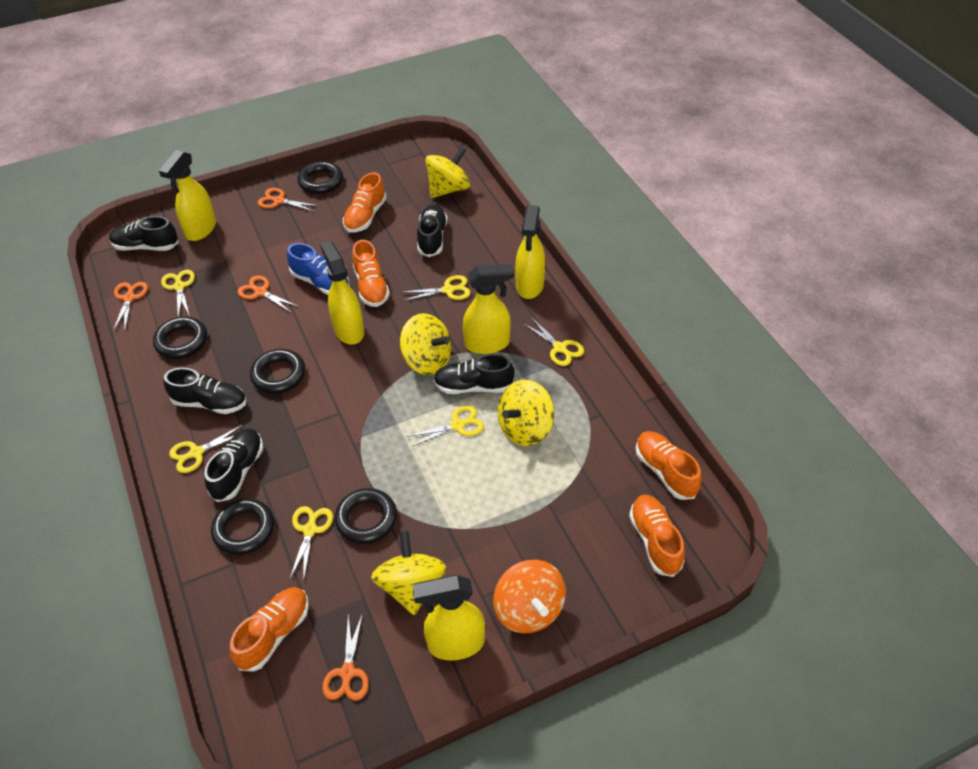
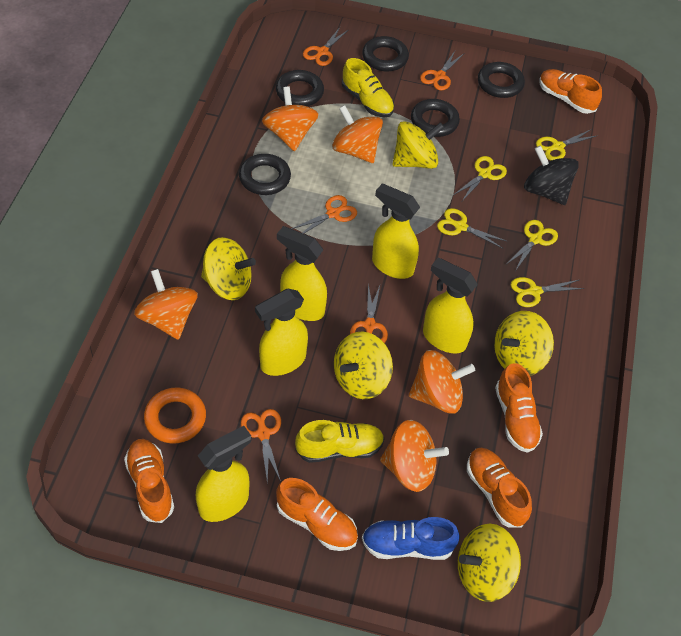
black shoe: [109,216,179,251] [163,368,246,414] [204,429,263,502] [417,204,448,257] [433,354,515,394] = 5 -> none = 0
black spinning top: none = 0 -> [524,146,579,205] = 1
orange ring: none = 0 -> [144,388,206,444] = 1
orange scissors: [113,282,148,331] [238,275,299,312] [258,188,319,212] [322,613,369,700] = 4 -> [241,409,281,483] [291,195,357,234] [303,27,348,66] [350,284,388,343] [420,51,463,90] = 5
orange spinning top: [493,560,566,633] = 1 -> [134,269,198,340] [262,87,319,151] [332,105,383,163] [380,420,449,492] [409,350,475,413] = 5
yellow scissors: [161,270,195,317] [169,424,243,473] [289,506,333,582] [401,275,471,301] [406,406,484,447] [523,317,584,366] = 6 -> [437,208,506,248] [453,156,507,201] [505,220,558,271] [511,277,584,307] [536,130,598,160] = 5
yellow shoe: none = 0 -> [295,420,385,463] [342,58,394,117] = 2
yellow spinning top: [371,531,446,615] [400,313,452,375] [425,147,470,198] [498,380,554,446] = 4 -> [201,237,256,300] [334,332,393,399] [393,121,445,169] [458,524,521,602] [494,311,554,376] = 5

